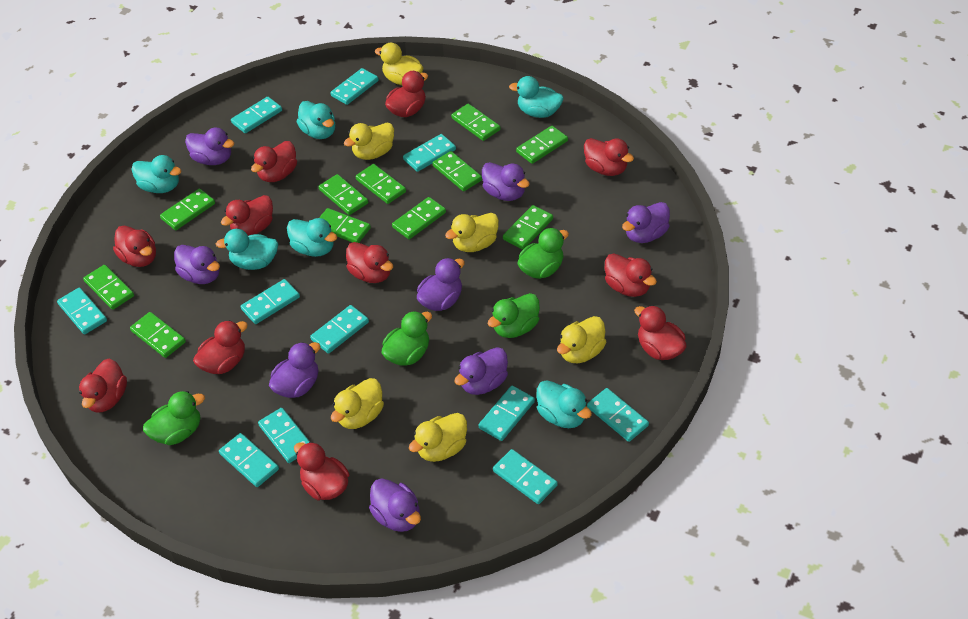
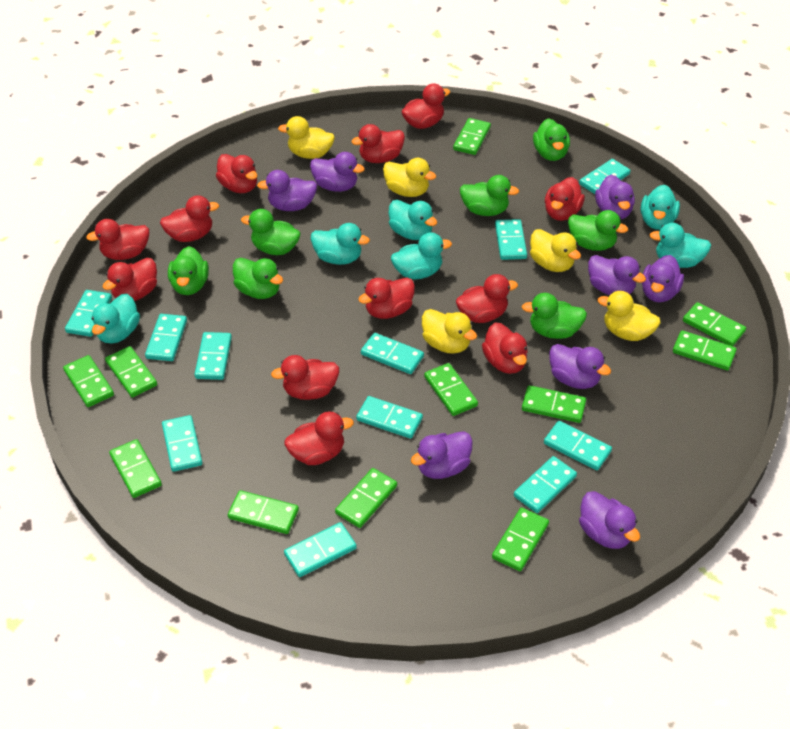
green duck: [143,391,205,445] [382,311,432,366] [487,293,540,338] [518,228,569,279] = 4 -> [168,246,209,295] [233,258,283,299] [241,209,301,255] [460,175,519,216] [522,293,587,339] [533,118,570,161] [568,210,628,251] = 7
red duck: [79,359,127,413] [113,226,156,267] [193,320,248,374] [221,195,273,236] [251,141,297,182] [294,442,349,500] [346,242,393,283] [385,71,428,117] [584,138,634,176] [604,253,657,297] [634,305,686,360] = 11 -> [86,219,149,260] [103,258,157,301] [160,195,219,242] [216,154,258,193] [271,355,339,400] [284,411,354,465] [351,124,405,163] [358,278,415,319] [401,83,450,129] [456,274,518,323] [482,323,528,374] [545,177,585,221] = 12
yellow duck: [331,378,384,429] [344,123,394,160] [375,43,423,85] [409,413,467,462] [445,213,499,252] [557,316,606,363] = 6 -> [278,116,335,159] [383,158,436,197] [422,309,477,354] [530,229,581,272] [597,291,661,341] = 5

